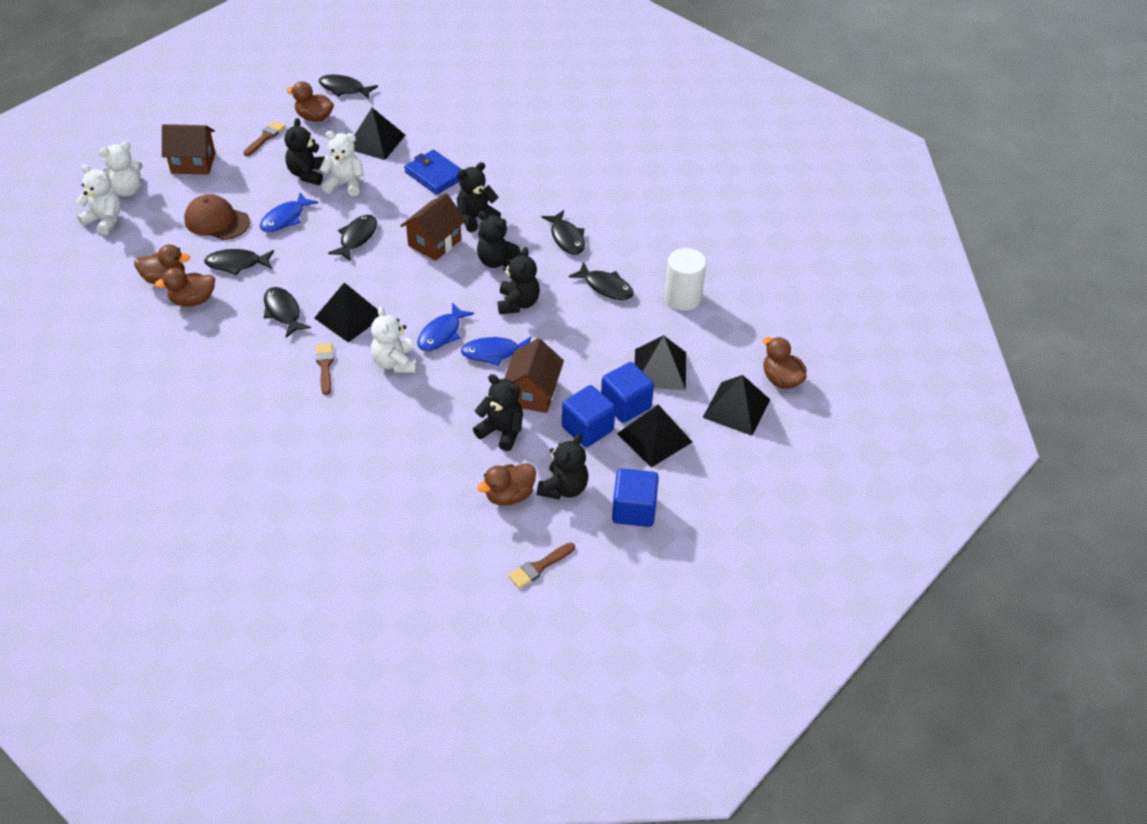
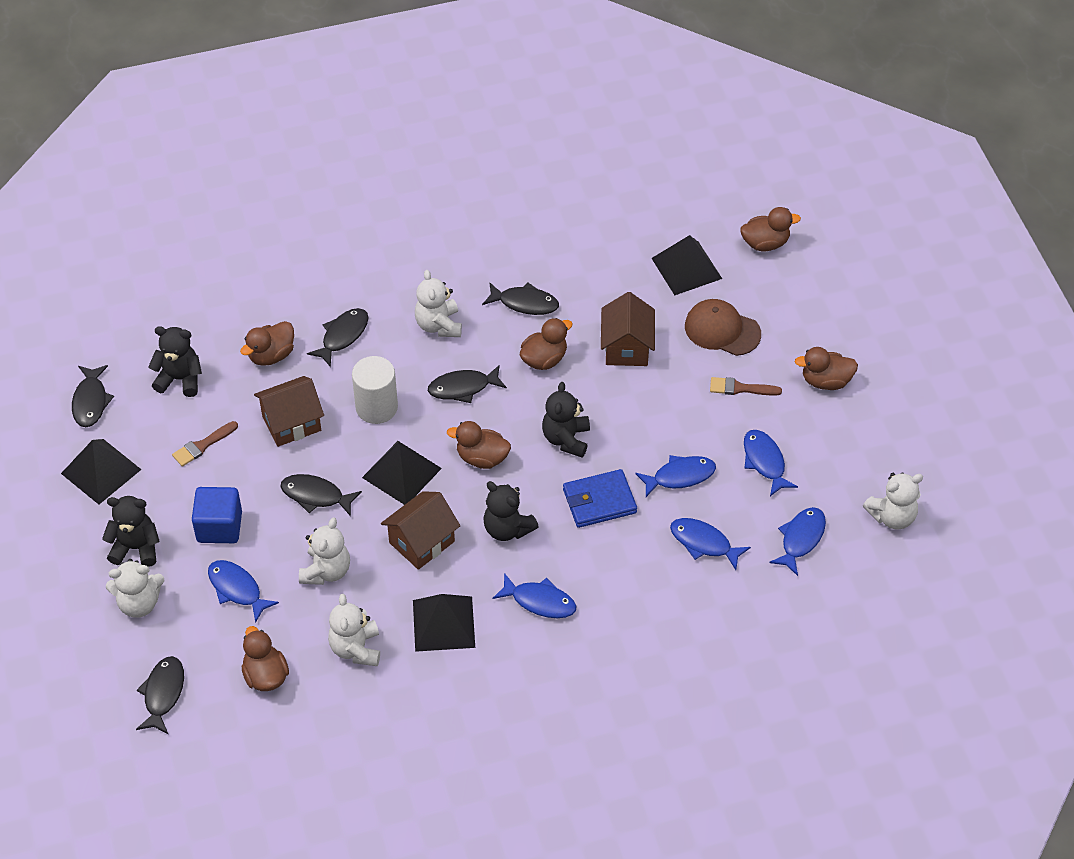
black pyramid: [314,282,379,342] [354,108,405,160] [617,404,692,467] [635,335,686,390] [703,375,770,436] = 5 -> [61,439,142,505] [362,441,442,505] [413,594,475,652] [651,235,722,295] = 4
black teddy bear: [284,118,325,185] [456,162,501,232] [473,374,523,451] [477,211,522,268] [498,247,540,314] [537,434,588,500] = 6 -> [102,496,160,567] [148,326,202,397] [483,481,539,541] [542,382,590,457] = 4
blue cube: [562,385,615,447] [601,362,654,423] [612,469,659,527] = 3 -> [192,487,242,543] = 1
blue fish: [260,192,318,232] [417,302,474,351] [461,337,531,366] = 3 -> [208,560,279,623] [493,573,576,618] [635,455,716,497] [670,518,751,570] [744,430,798,496] [769,507,826,576] = 6
brown brush: [243,121,285,156] [316,343,334,395] [508,543,575,588] = 3 -> [172,421,238,467] [710,377,782,396] = 2
brown duck: [134,245,190,284] [154,268,215,307] [287,81,334,122] [477,463,536,505] [763,337,807,389] = 5 -> [240,321,294,366] [242,626,289,691] [447,421,511,469] [520,318,573,370] [740,207,801,252] [795,347,858,390] = 6
white teddy bear: [76,164,121,235] [99,141,143,197] [319,131,364,196] [371,306,417,373] = 4 -> [106,559,165,618] [299,517,350,585] [328,594,380,666] [415,270,462,337] [863,472,923,530] = 5

